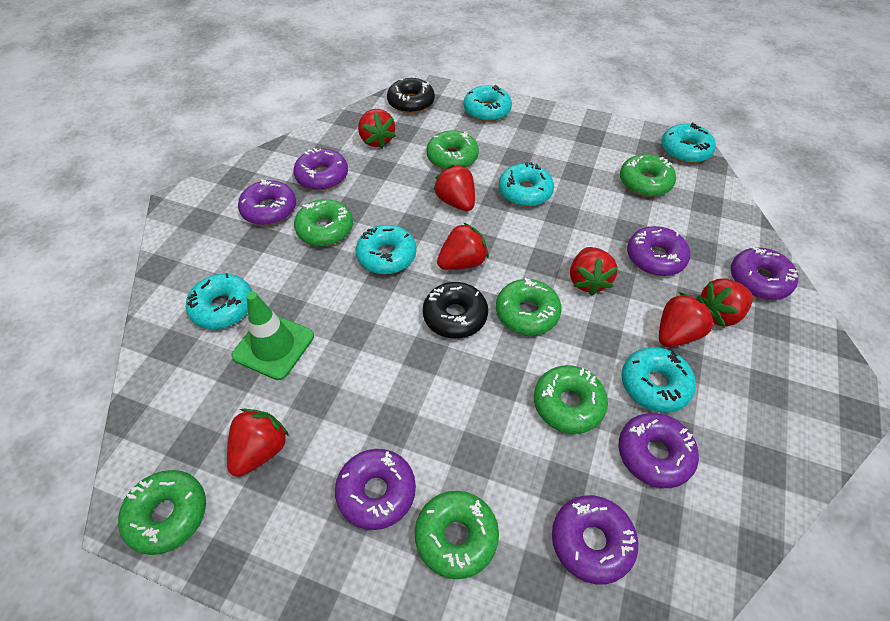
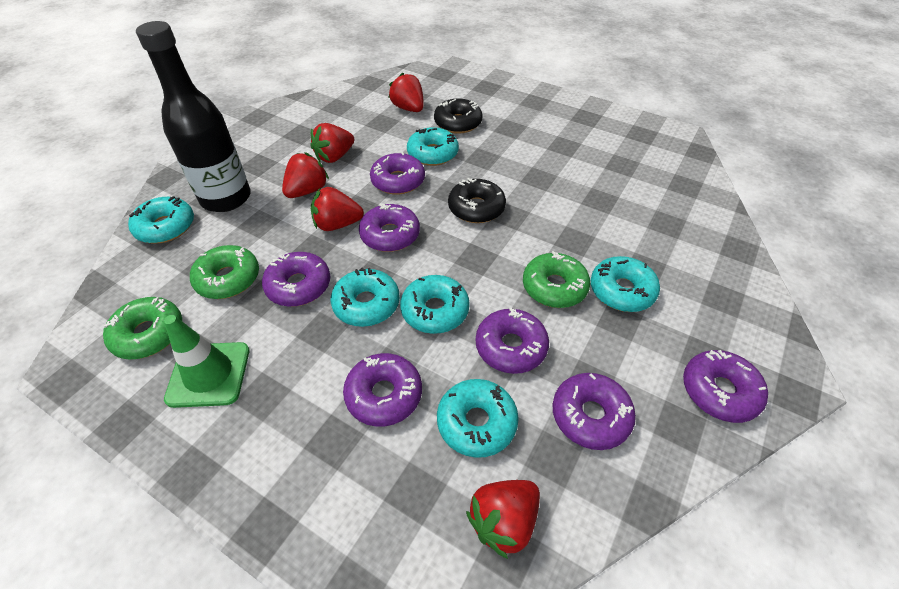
black bottle: none = 0 -> [136,21,251,212] = 1
green donut: [118,470,206,555] [294,199,353,246] [415,491,499,579] [426,130,479,170] [496,278,562,335] [534,365,608,434] [620,154,676,197] = 7 -> [103,297,182,360] [190,245,259,299] [523,251,590,308] = 3
red strawberry: [227,409,289,477] [358,109,396,148] [433,165,475,211] [437,222,489,270] [570,247,618,296] [659,292,716,347] [697,279,753,327] = 7 -> [282,152,329,198] [310,123,354,163] [311,187,364,231] [389,73,424,112] [466,480,540,559] = 5

